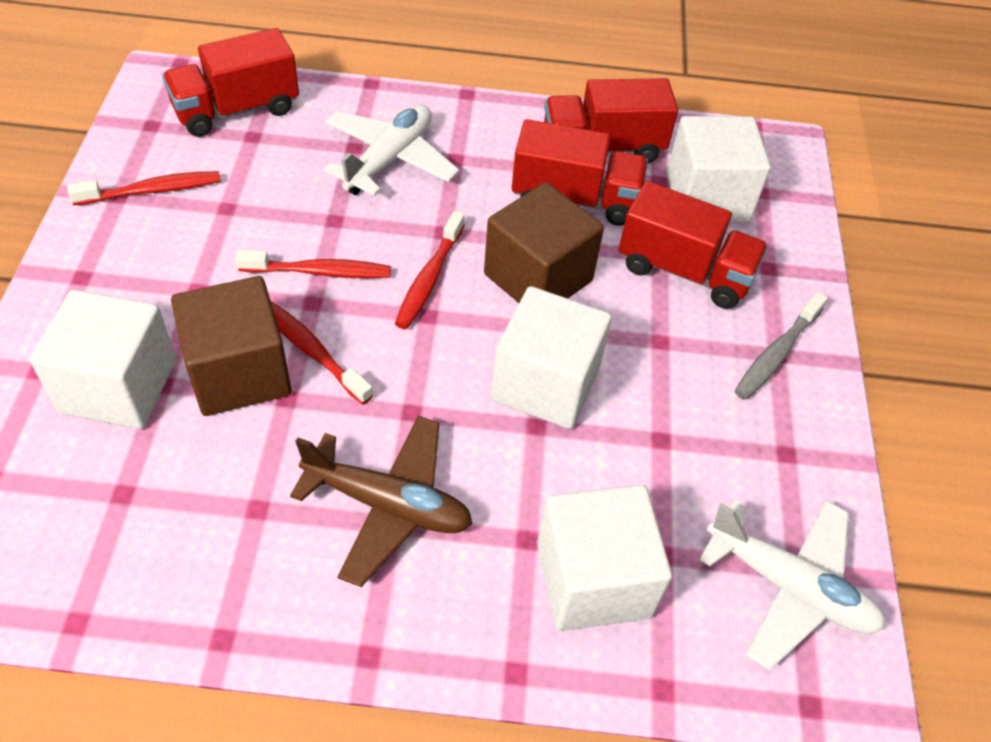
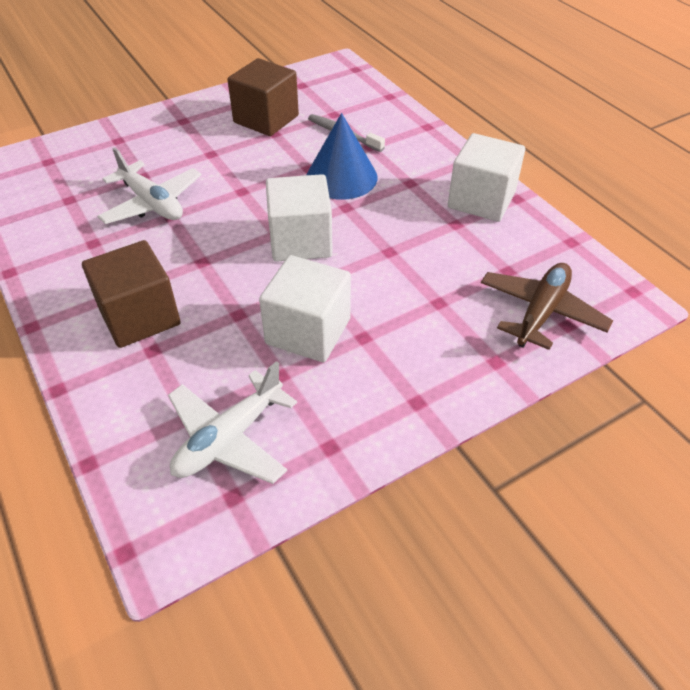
blue cone: none = 0 -> [307,113,378,200] = 1
red toothbrush: [67,171,221,205] [236,250,391,278] [271,301,373,404] [395,211,465,329] = 4 -> none = 0
red truck: [162,28,299,137] [512,119,648,226] [544,78,678,163] [619,181,768,309] = 4 -> none = 0
white cube: [30,290,176,429] [491,286,612,429] [537,485,672,631] [667,116,771,222] = 4 -> [259,255,351,362] [266,174,333,262] [448,133,525,222] = 3

